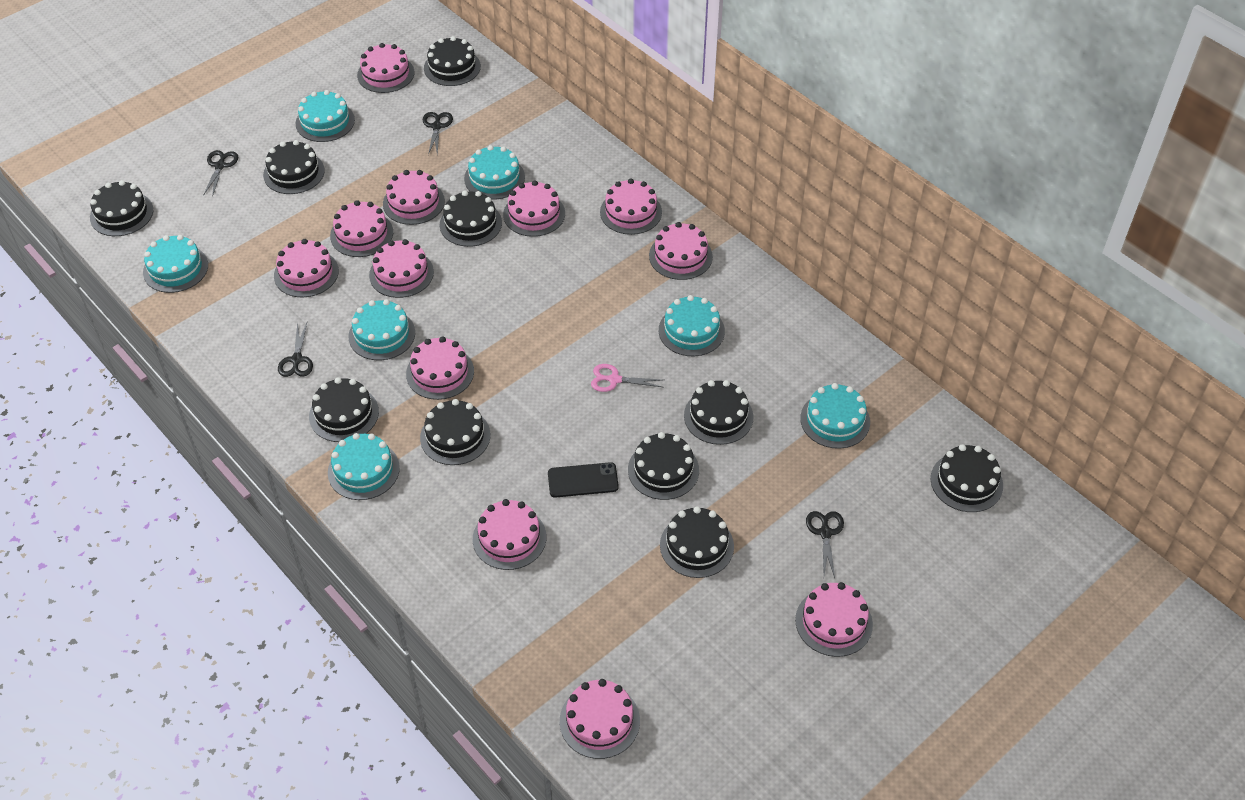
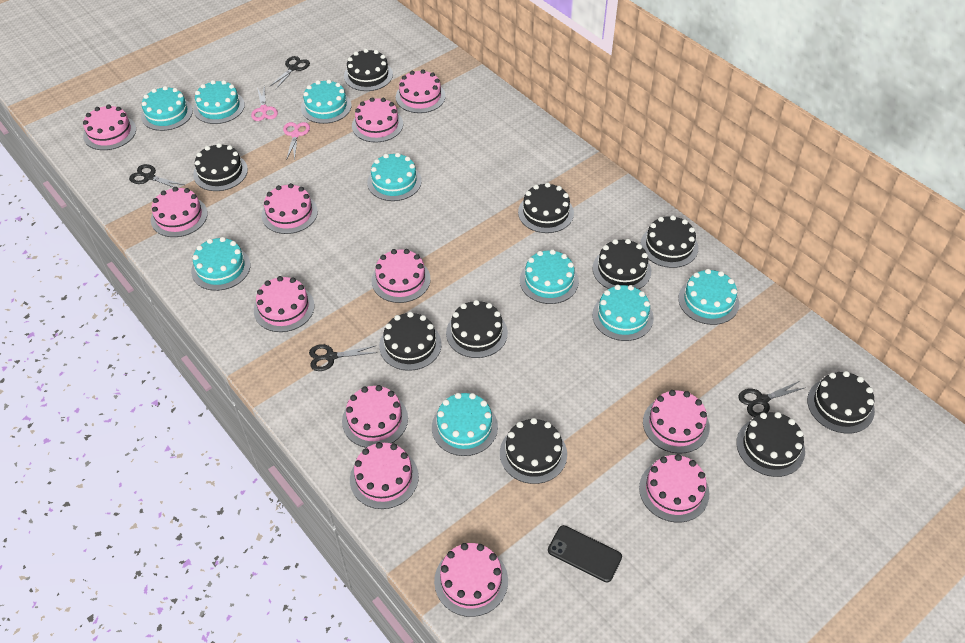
pink scissors: [591,364,663,392] = 1 -> [251,86,278,121] [283,122,310,160] = 2
turquoise cake: [143,235,208,293] [296,90,355,142] [328,433,400,500] [348,299,415,360] [464,145,525,200] [659,295,725,356] [800,383,870,449] = 7 -> [141,86,193,131] [191,237,251,291] [194,80,245,124] [301,79,352,124] [367,153,422,201] [432,393,498,456] [520,249,579,304] [592,285,654,341] [678,269,739,325] = 9

